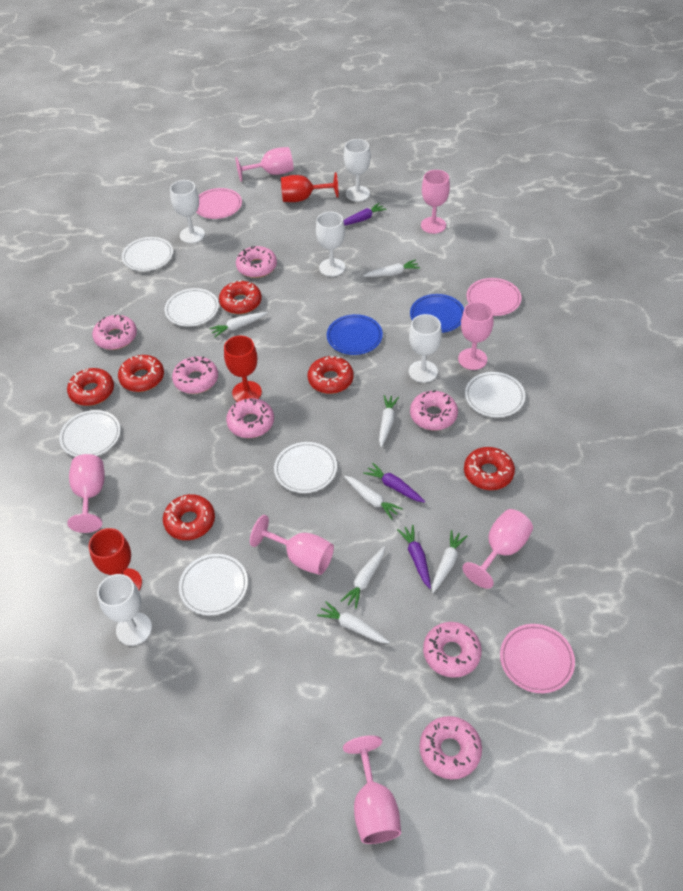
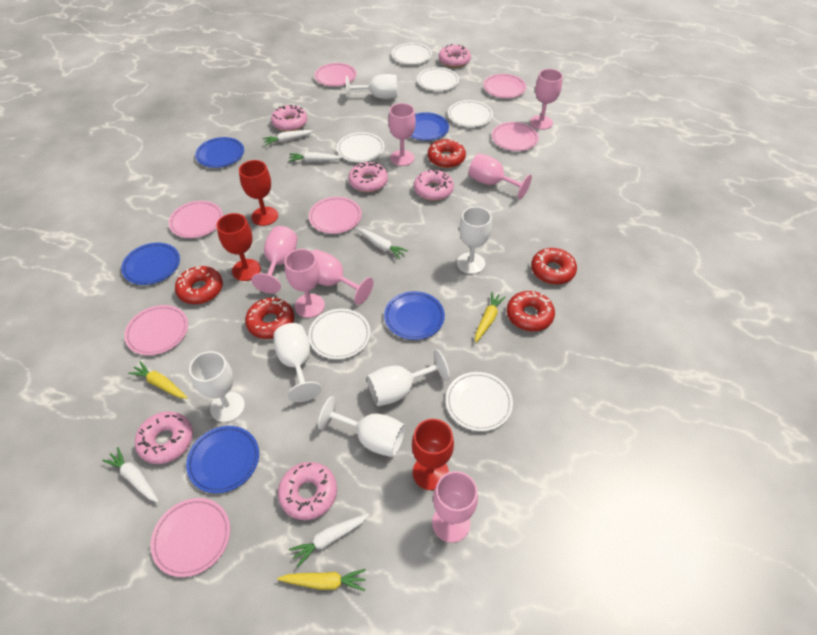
blue plate: [327,314,383,355] [410,294,464,333] = 2 -> [121,243,180,285] [186,426,259,493] [195,137,244,168] [384,291,445,340] [410,112,449,141] = 5
pink donut: [92,314,137,350] [172,356,218,394] [226,398,274,438] [236,246,277,278] [410,390,458,431] [419,716,482,779] [423,622,482,678] = 7 -> [135,411,193,464] [271,105,308,132] [278,462,337,520] [348,161,388,192] [414,169,454,201] [439,44,471,68] = 6
pink plate: [196,188,242,219] [466,278,521,316] [500,624,575,693] = 3 -> [124,305,188,355] [151,498,230,577] [169,201,223,238] [309,197,362,234] [314,63,357,86] [483,74,526,98] [492,122,539,151] = 7
purple carrot: [343,203,387,226] [363,463,425,503] [397,525,431,589] = 3 -> none = 0
red donut: [67,368,114,406] [118,355,164,392] [163,494,215,540] [219,280,262,314] [307,356,354,394] [464,447,515,490] = 6 -> [175,266,223,304] [245,297,294,339] [428,139,466,168] [507,291,555,331] [531,248,577,285] = 5
white carrot: [209,312,267,337] [317,601,390,643] [341,547,385,609] [344,476,402,520] [363,260,420,277] [379,395,399,447] [432,530,467,593] = 7 -> [102,447,159,503] [262,130,314,146] [289,152,342,162] [289,514,369,567] [358,228,408,259] = 5
white goblet: [97,574,152,646] [170,180,205,243] [316,212,345,277] [344,139,371,202] [409,314,442,383] = 5 -> [189,351,245,422] [273,323,322,402] [318,396,406,457] [346,74,397,99] [367,349,450,406] [457,206,492,274] = 6
yellow carrot: none = 0 -> [128,361,188,399] [277,569,366,591] [475,292,506,343] = 3

